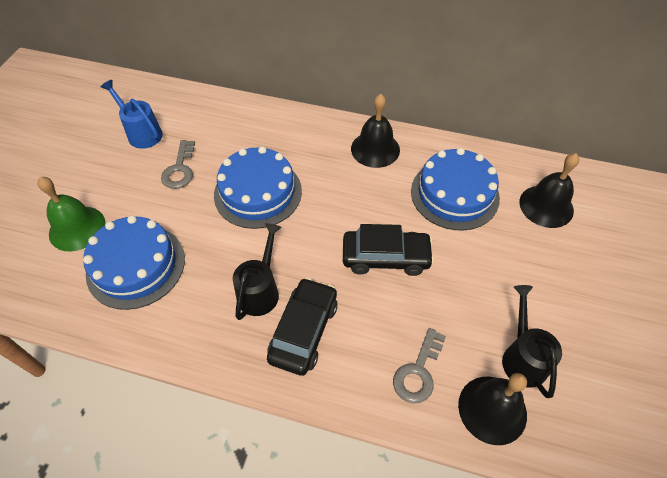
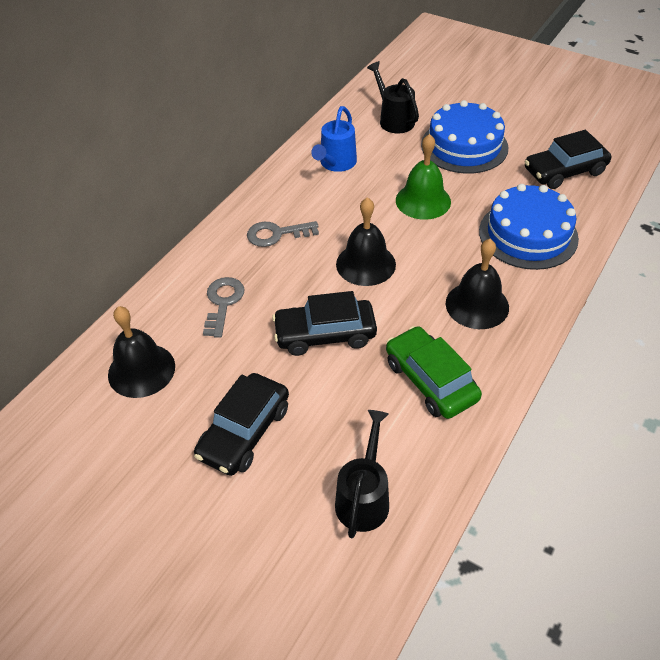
black car: [267,278,338,376] [343,224,434,276] = 2 -> [194,373,289,476] [272,291,377,356] [525,130,611,189] = 3
blue cake: [83,215,185,310] [214,146,302,229] [411,148,500,230] = 3 -> [421,100,509,174] [479,184,579,270] = 2
green car: none = 0 -> [386,326,482,419] = 1

